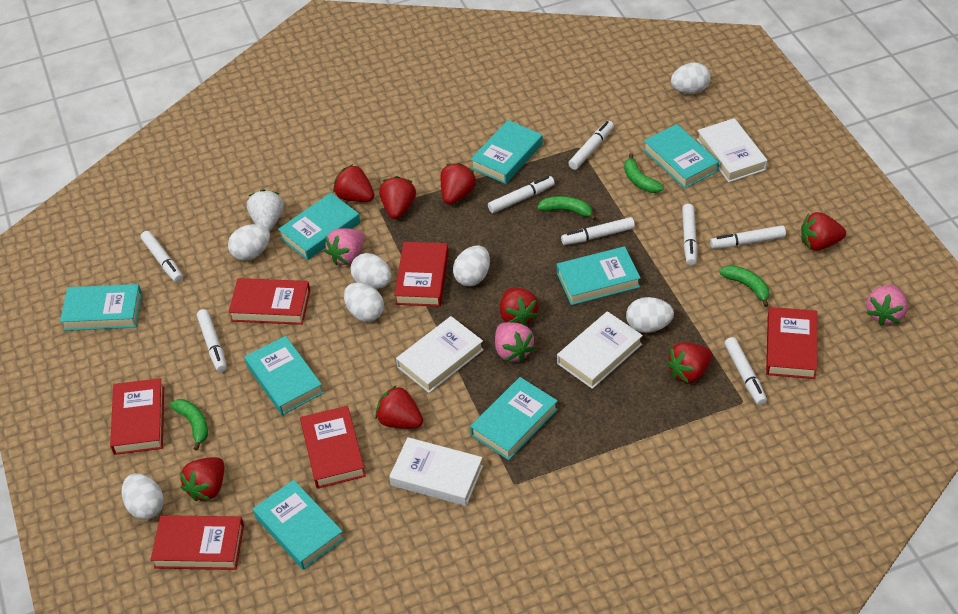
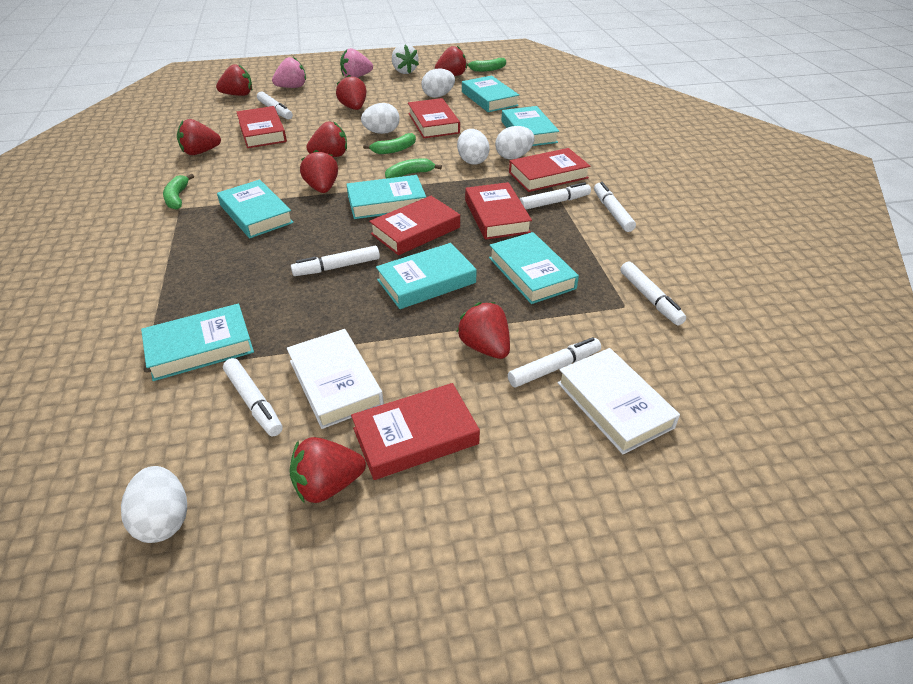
pink strawberry: [325,228,365,265] [495,322,535,362] [866,285,908,325] = 3 -> [272,57,306,88] [340,48,373,78] = 2
turquoise book: [60,284,142,331] [244,336,323,415] [253,480,344,570] [278,193,360,260] [470,377,558,460] [471,120,543,184] [557,246,641,305] [643,124,719,189] = 8 -> [141,304,254,381] [217,180,294,238] [346,175,426,219] [376,243,477,309] [462,76,519,112] [489,232,579,304] [501,106,559,146] = 7
white book: [389,437,483,506] [396,316,484,393] [557,311,643,389] [697,118,768,182] = 4 -> [287,329,384,429] [557,348,680,454] = 2
white egg: [121,473,164,520] [228,224,270,261] [344,282,384,322] [351,253,392,289] [453,245,490,286] [626,297,674,333] [671,63,711,94] = 7 -> [121,466,187,543] [361,103,400,134] [422,68,455,98] [457,129,490,165] [495,126,534,159] = 5
white marker: [141,231,183,283] [197,309,227,372] [488,176,555,213] [561,217,635,245] [568,121,614,170] [682,204,697,265] [710,225,786,249] [724,337,767,405] = 8 -> [223,358,283,436] [257,92,293,119] [291,246,380,276] [508,337,601,387] [519,182,591,209] [594,182,636,232] [620,261,686,325] = 7

